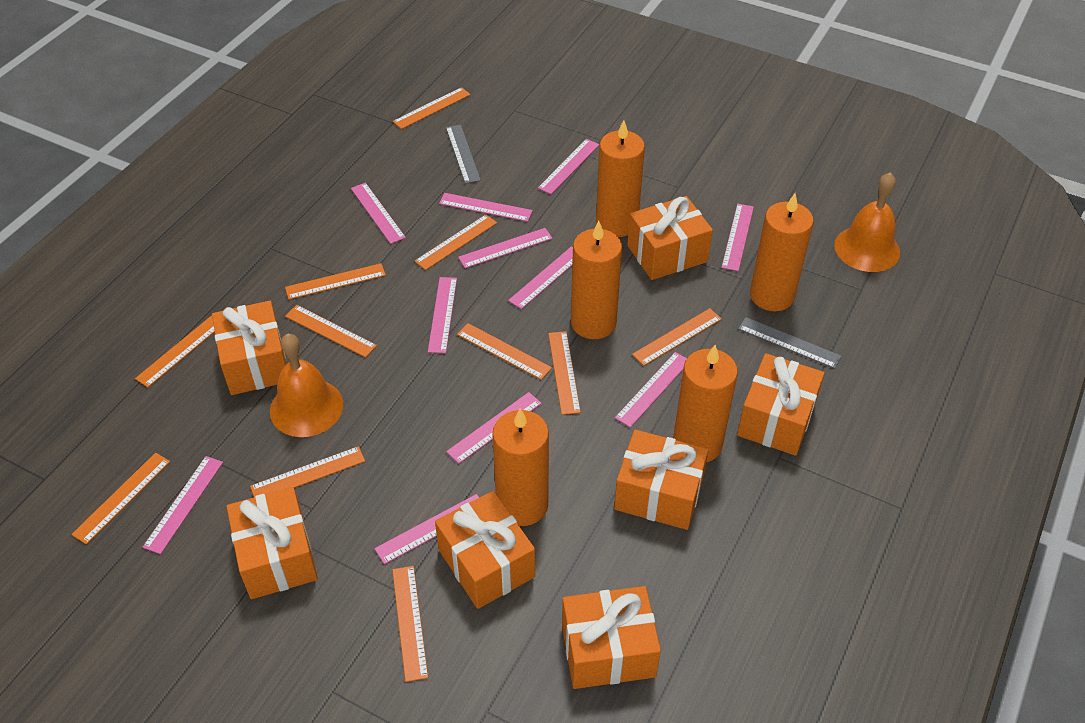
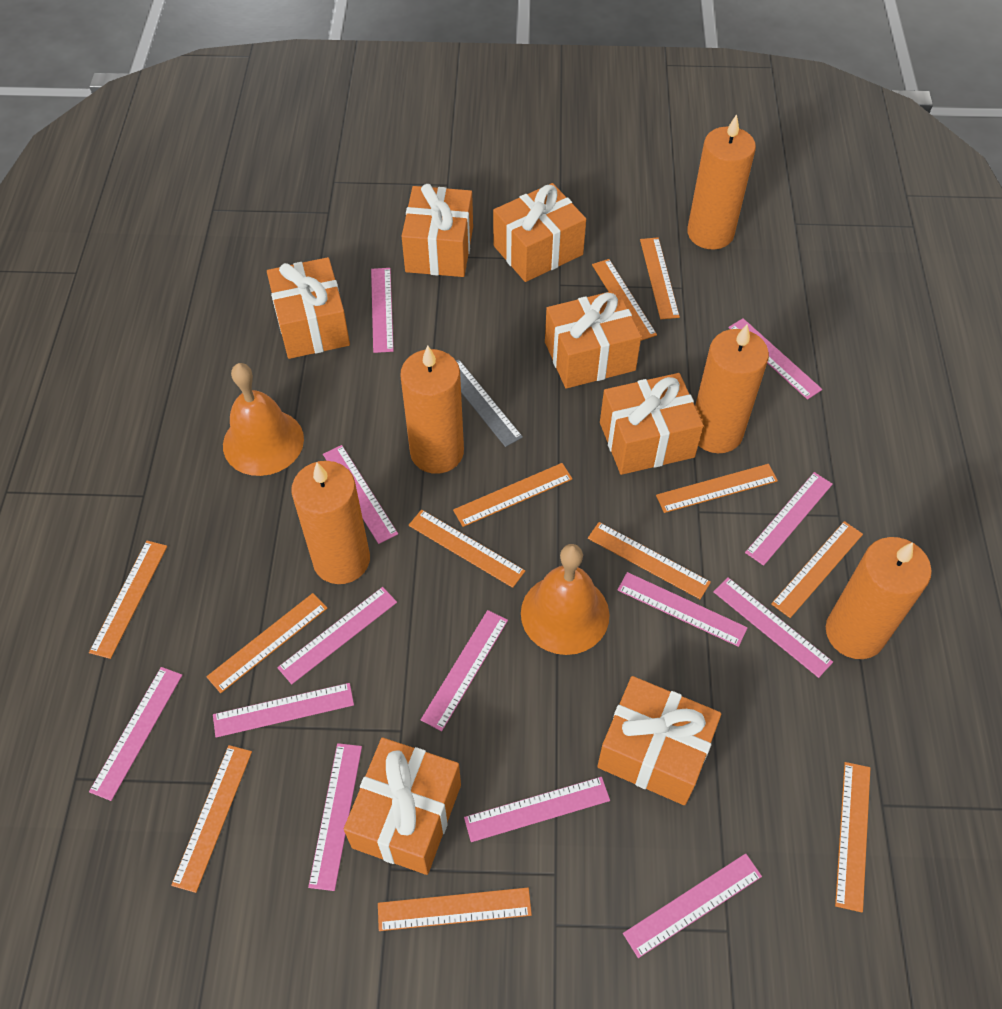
grey ruler: [446,125,481,184] [738,317,842,369] = 2 -> [456,359,523,447] = 1
orange ruler: [71,453,170,545] [135,315,215,387] [250,446,365,497] [285,263,386,300] [285,305,377,357] [392,566,428,682] [393,87,471,129] [415,215,497,270] [457,323,552,380] [548,331,581,415] [632,308,722,366] = 11 -> [89,541,167,659] [171,745,252,893] [206,593,327,693] [378,888,532,931] [409,510,525,588] [453,463,572,527] [588,522,711,599] [592,259,657,341] [640,237,680,319] [656,464,778,513] [771,521,863,618] [835,762,871,912] = 12
pink ruler: [143,456,223,554] [351,183,406,244] [374,494,479,564] [428,277,457,353] [439,193,533,222] [446,392,542,464] [458,228,553,268] [508,246,573,309] [538,139,599,194] [615,352,687,428] [721,204,754,271] = 11 -> [89,667,182,801] [213,683,354,738] [277,587,397,684] [308,743,362,891] [323,445,398,544] [371,268,394,353] [421,610,508,731] [464,777,610,842] [618,572,748,647] [623,853,762,958] [713,577,833,678] [728,318,822,400] [745,472,833,566] = 13

